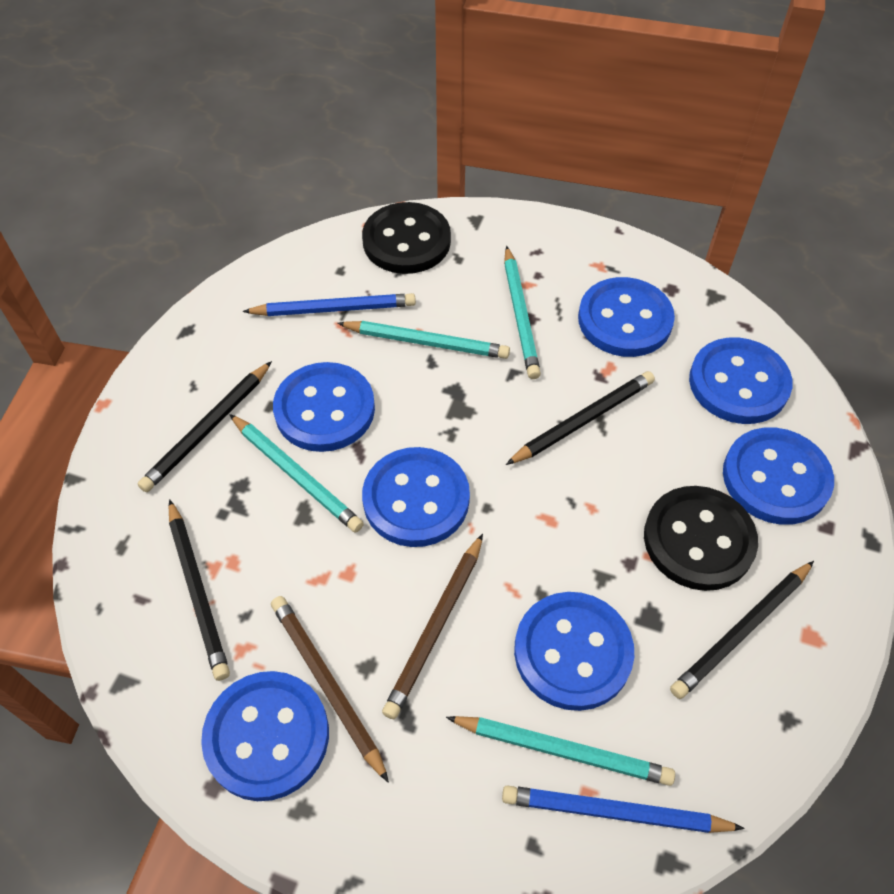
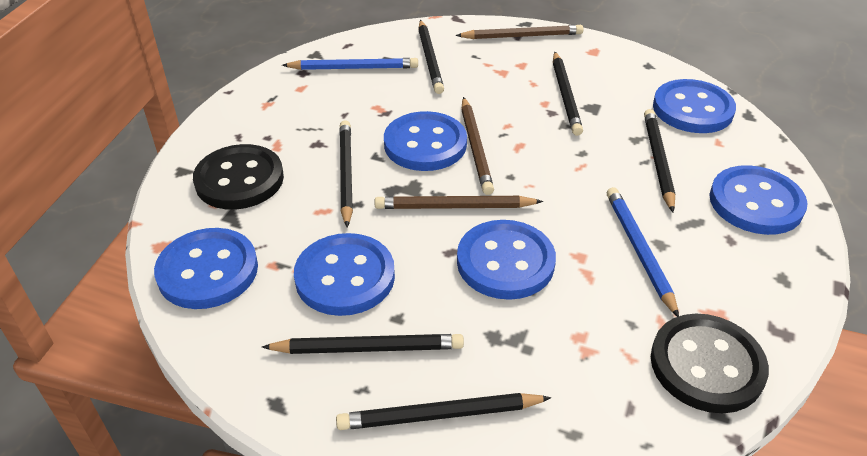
black pencil: [138,361,272,492] [169,499,230,681] [506,371,655,465] [670,561,814,699] = 4 -> [262,334,464,354] [336,393,551,430] [339,120,353,227] [418,20,444,94] [553,52,583,136] [644,109,675,212] = 6
blue button: [201,671,329,801] [273,362,375,452] [362,447,470,547] [514,592,634,711] [578,277,675,357] [689,337,792,424] [723,427,834,525] = 7 -> [154,228,258,309] [294,233,395,316] [384,111,467,171] [457,220,556,300] [653,79,736,133] [709,165,808,235] = 6
brown pencil: [271,596,389,783] [382,533,483,719] = 2 -> [375,196,543,209] [456,25,583,39] [461,97,494,195] = 3
turquoise pencil: [229,414,364,533] [337,321,510,359] [446,716,675,786] [504,246,541,379] = 4 -> none = 0

